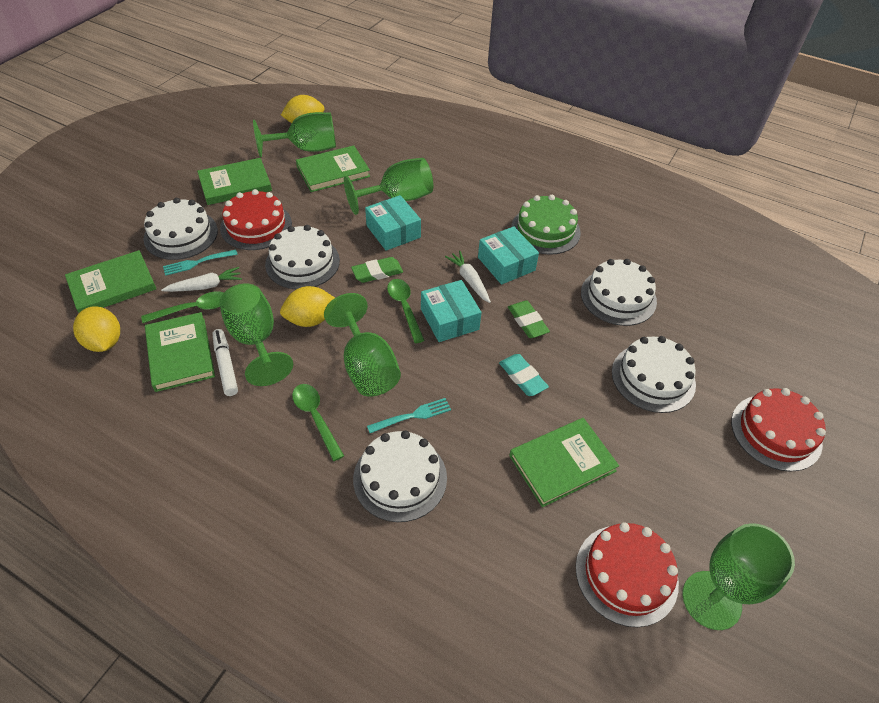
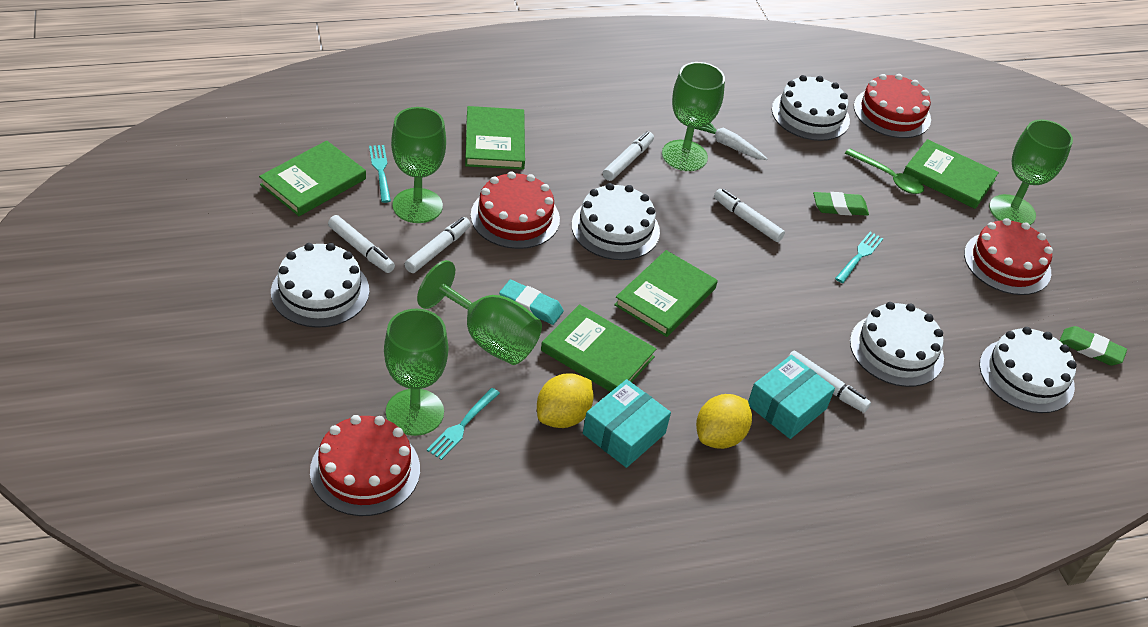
green cake: [511,195,581,255] = 1 -> none = 0
green spoon: [141,291,224,323] [292,384,344,461] [387,279,425,343] = 3 -> [845,148,924,194] = 1
red cake: [220,189,292,250] [576,522,679,627] [731,388,826,472] = 3 -> [310,415,420,516] [471,171,560,249] [854,74,931,138] [964,218,1053,295] = 4
turquoise box: [365,195,421,251] [421,280,482,342] [478,226,539,285] = 3 -> [583,379,671,468] [748,355,835,439] = 2
turquoise fork: [163,249,238,276] [367,398,451,433] = 2 -> [369,145,391,203] [427,388,500,460] [835,232,884,283] = 3
white carrot: [161,267,242,292] [445,251,491,303] = 2 -> [694,123,767,160] = 1
white marker: [212,329,238,396] = 1 -> [328,215,395,273] [404,217,471,273] [603,131,654,181] [714,189,785,242] [787,351,871,413] = 5
yellow lemon: [73,306,120,352] [280,286,335,327] [281,95,324,123] = 3 -> [537,373,594,428] [696,394,752,449] = 2

